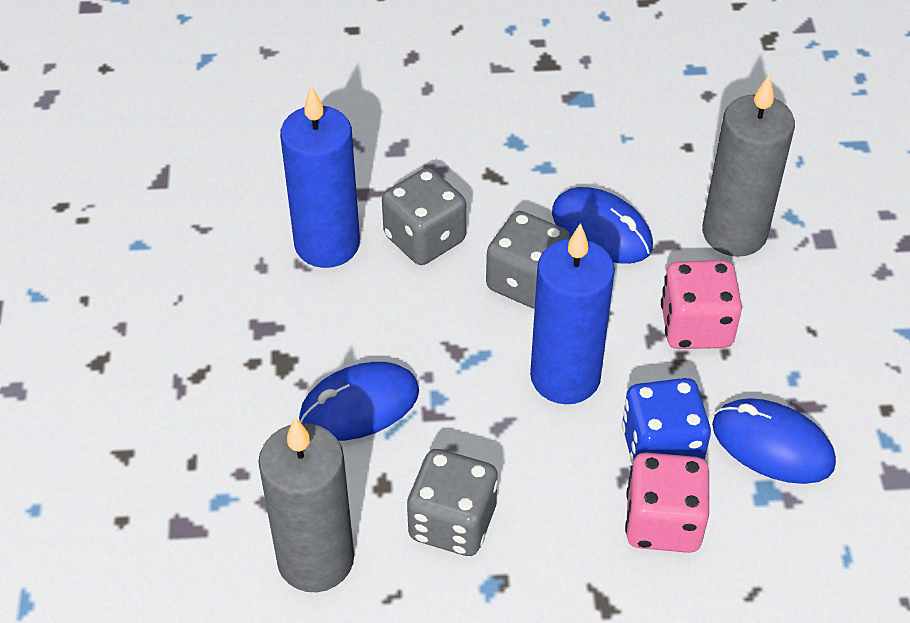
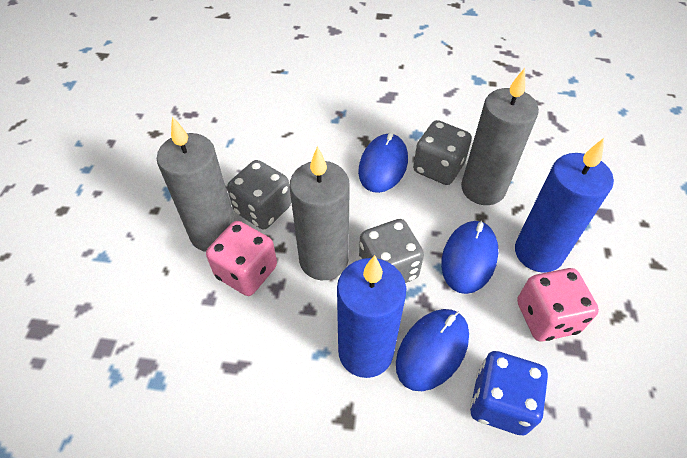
grey candle: [258,417,354,592] [702,74,795,257] = 2 -> [157,116,235,252] [290,146,350,280] [461,68,539,205] = 3

